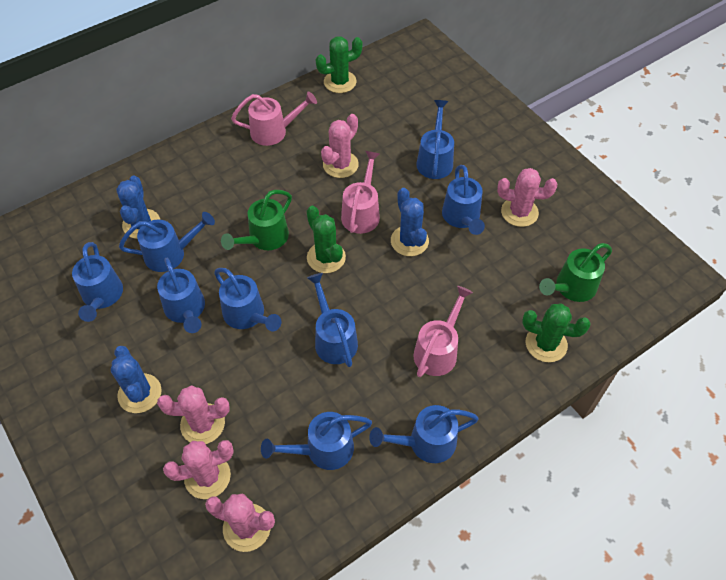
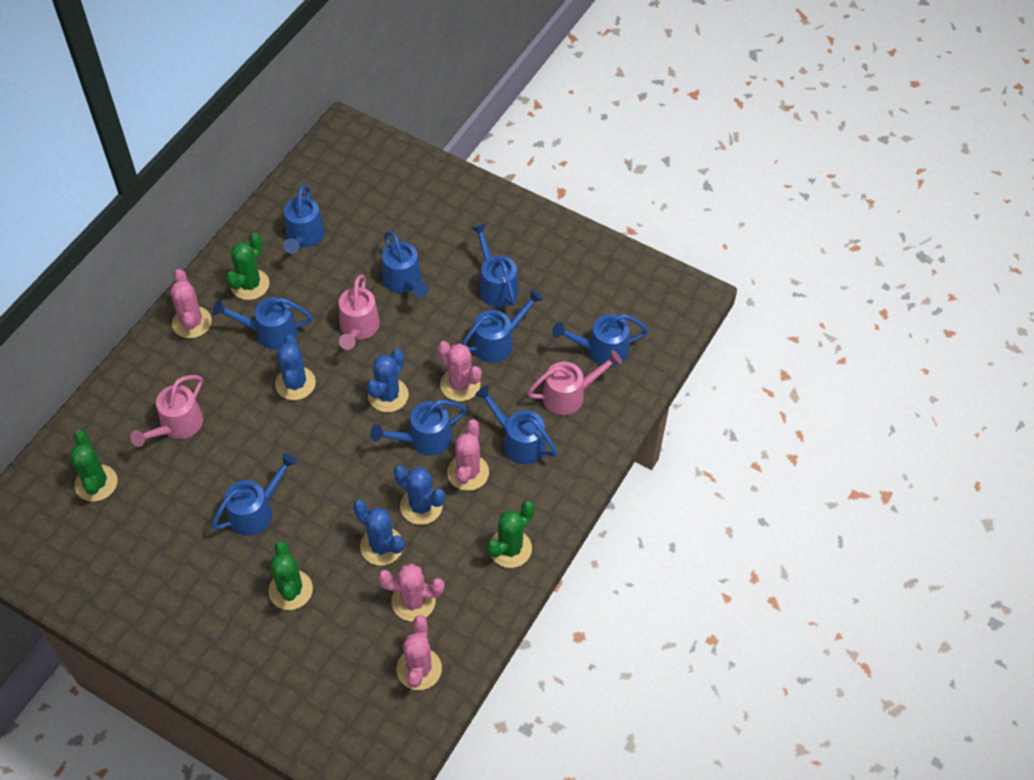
blue cactus: [111,346,162,413] [116,176,160,239] [391,188,429,256] = 3 -> [275,335,316,400] [353,500,404,566] [367,349,409,412] [394,465,445,525] = 4
green cactus: [307,206,346,273] [316,36,363,93] [522,303,591,362] = 3 -> [69,430,117,502] [226,233,269,300] [269,541,313,610] [487,501,535,568] = 4
green watering can: [221,190,292,250] [539,243,612,302] = 2 -> none = 0

